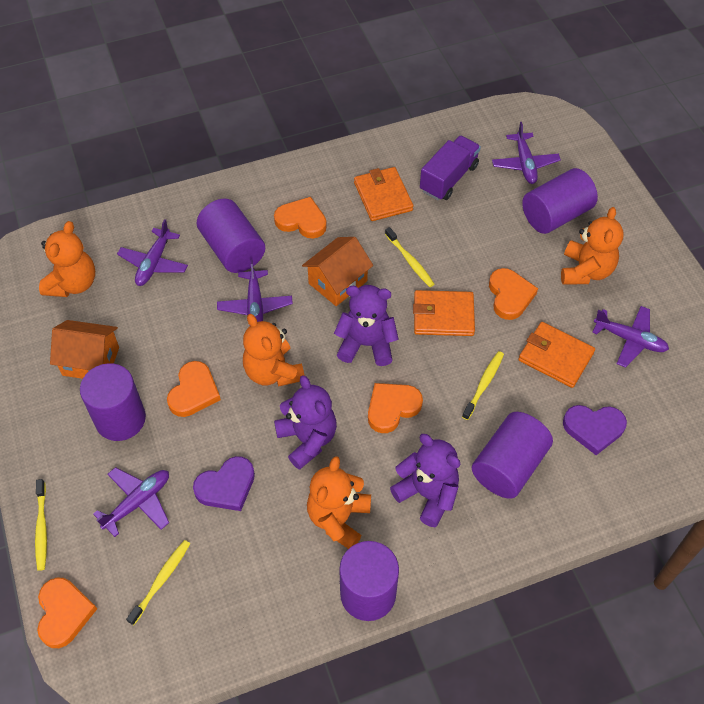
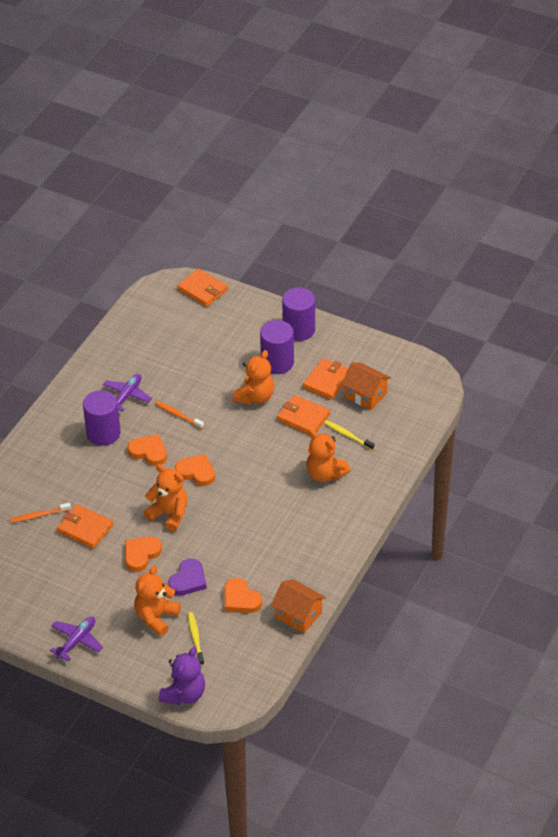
orange heart: [37,577,97,648] [167,361,221,417] [274,197,327,238] [368,383,423,433] [489,268,538,320] = 5 -> [125,537,162,572] [128,434,167,466] [175,454,215,486] [224,578,262,613] = 4
orange toothbrush: none = 0 -> [10,503,71,523] [155,401,204,429] = 2
orange wallet: [354,167,413,221] [413,290,475,336] [518,322,595,388] = 3 -> [57,504,114,549] [177,269,228,307] [277,395,330,434] [303,358,349,400] = 4
purple cylinder: [80,363,146,441] [197,199,265,273] [339,541,399,621] [472,412,553,499] [522,168,598,234] = 5 -> [83,390,121,446] [260,320,294,374] [282,288,315,341] = 3
purple heart: [193,456,255,511] [563,405,627,455] = 2 -> [168,558,207,596] = 1
purple plane: [93,467,169,537] [117,219,188,286] [217,260,293,322] [492,122,561,184] [592,306,669,368] = 5 -> [50,616,103,662] [103,374,152,412] = 2
purple teddy bear: [274,375,337,470] [334,285,398,366] [390,434,460,527] = 3 -> [159,647,205,705] = 1
purple truck: [420,136,481,200] = 1 -> none = 0
yellow toothbrush: [35,479,47,571] [126,540,190,625] [385,227,435,287] [462,351,504,420] = 4 -> [188,612,204,665] [324,420,374,450] = 2

